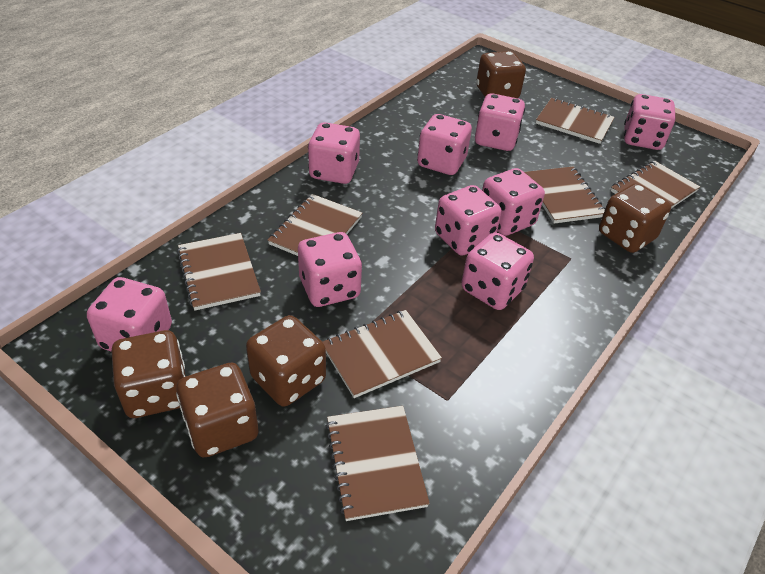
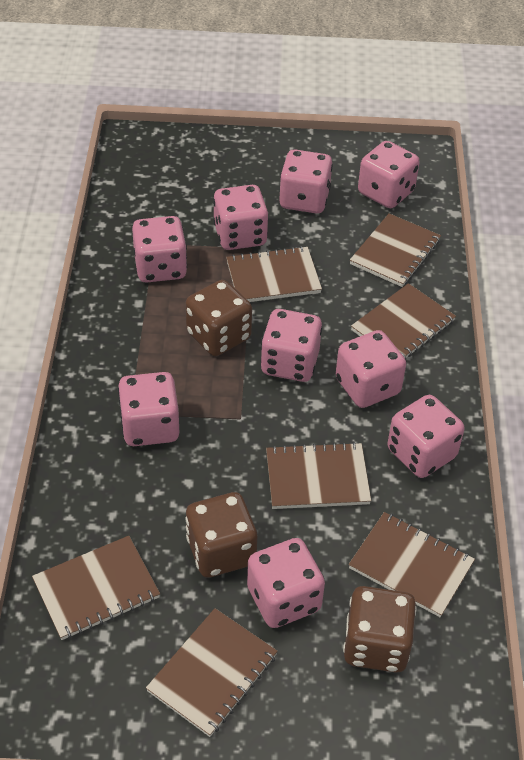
brown dice: [111,330,185,418] [176,363,258,457] [246,315,326,407] [476,51,526,98] [599,183,671,253] = 5 -> [185,280,252,356] [185,492,257,577] [343,586,417,673] = 3

